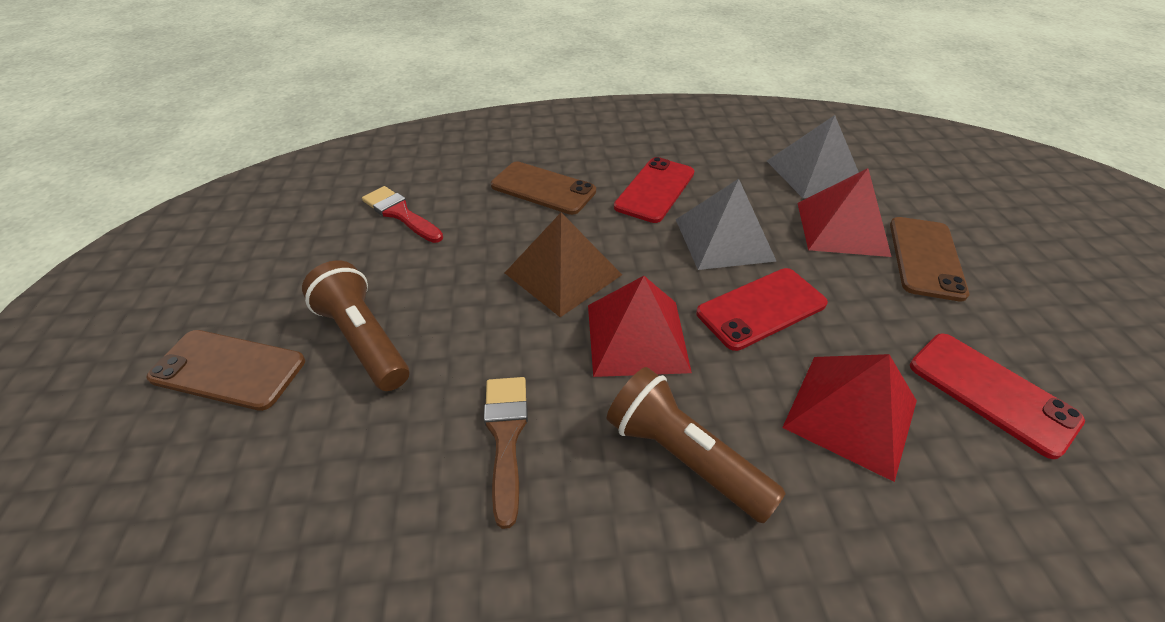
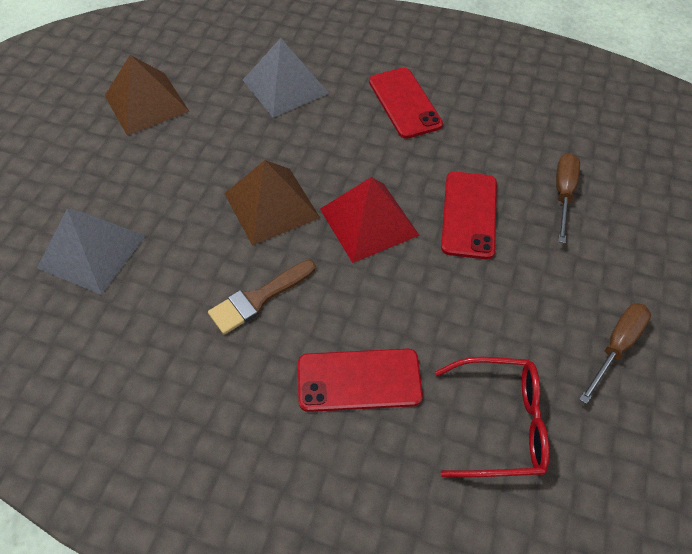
brown flashlight: [302,260,409,391] [607,367,786,523] = 2 -> none = 0
brown phone: [146,330,305,411] [491,162,596,215] [890,217,969,302] = 3 -> none = 0
brown pyramid: [505,212,622,317] = 1 -> [104,55,190,136] [224,160,320,246] = 2
brown screwdriver: none = 0 -> [556,153,580,243] [579,303,651,404] = 2
red brush: [362,186,443,243] = 1 -> none = 0
red glasses: none = 0 -> [435,357,549,477] = 1
red pyramid: [588,276,692,377] [782,354,917,482] [798,168,892,257] = 3 -> [320,177,420,263] = 1

